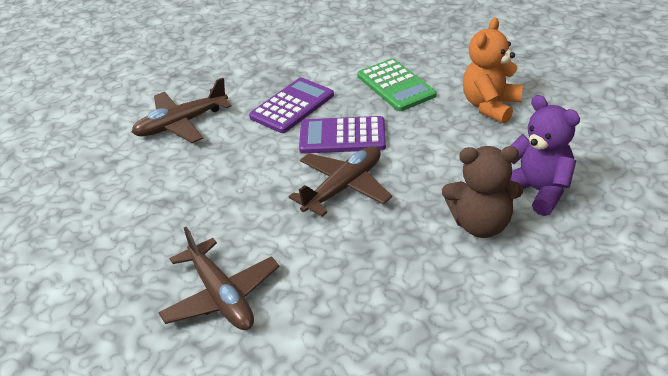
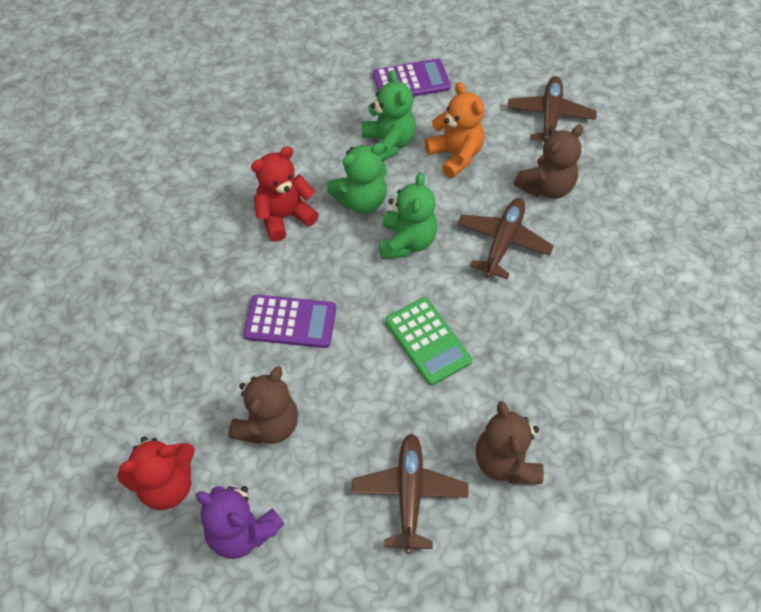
brown teddy bear: [442,146,523,238] = 1 -> [228,366,298,444] [475,401,544,484] [514,125,583,199] = 3
green teddy bear: none = 0 -> [327,143,387,214] [362,70,416,161] [379,172,437,259] = 3
red teddy bear: none = 0 -> [117,437,195,510] [251,146,319,242] = 2

